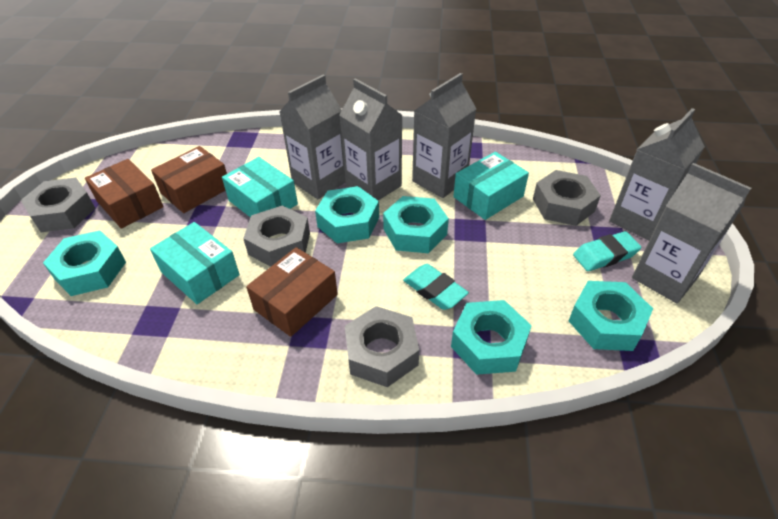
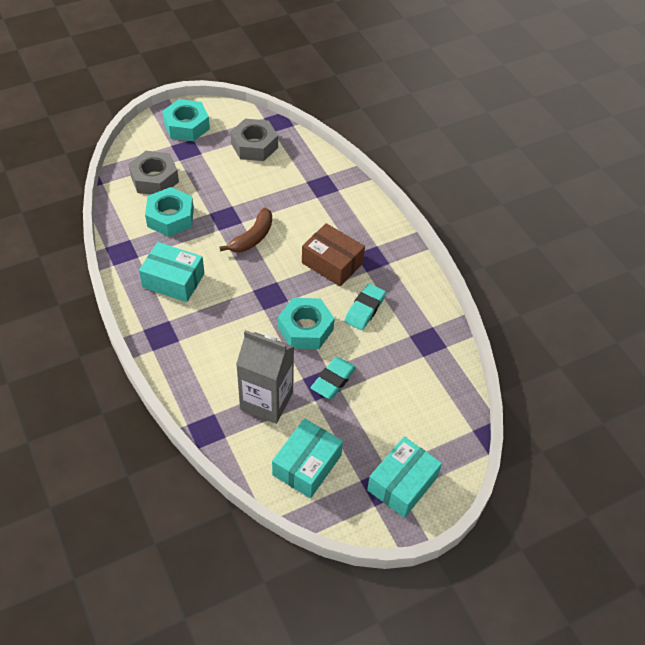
brown banana: none = 0 -> [219,208,272,252] = 1
brown box: [85,159,164,228] [151,146,227,213] [246,247,338,337] = 3 -> [302,223,365,286] = 1
grey carton: [280,75,345,199] [339,78,403,200] [412,73,476,198] [609,108,705,241] [632,163,751,303] = 5 -> [236,330,294,424] = 1
grey nut: [21,178,96,232] [243,205,310,267] [345,306,419,387] [533,170,601,226] = 4 -> [128,151,179,195] [230,119,278,161] = 2
turquoise nut: [43,230,126,296] [315,186,379,243] [383,196,449,253] [451,300,532,375] [569,281,653,351] = 5 -> [145,187,194,237] [162,99,210,141] [278,298,335,349] = 3

